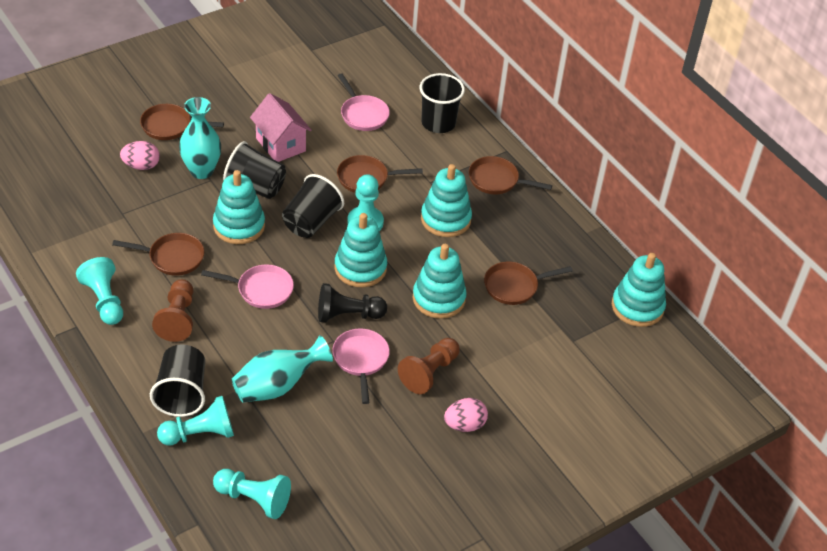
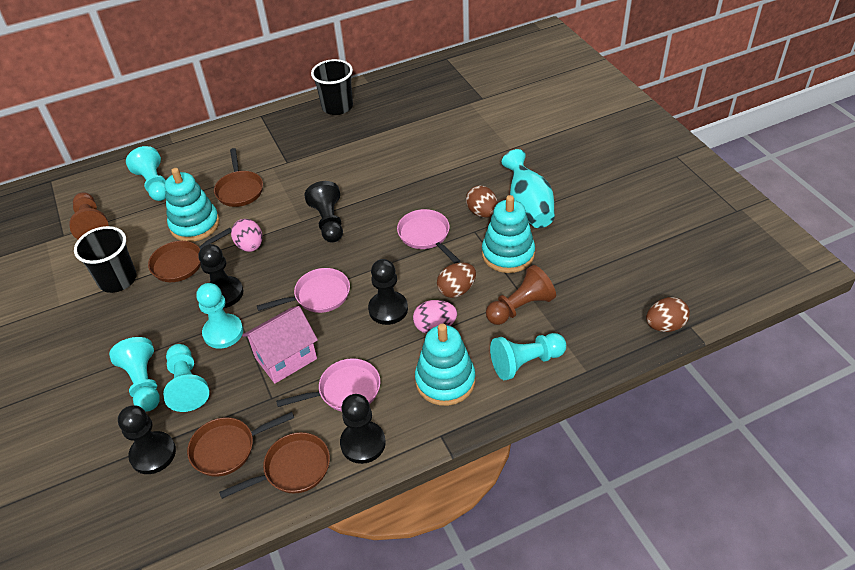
black cup: [150,345,205,417] [223,141,286,199] [282,174,344,238] [420,73,465,133] = 4 -> [74,226,137,293] [311,59,353,115] = 2
black pawn: [318,283,387,323] = 1 -> [118,405,176,474] [199,244,243,308] [304,181,343,243] [340,394,386,464] [368,259,408,325] = 5
brown egg: none = 0 -> [437,263,476,298] [466,186,498,217] [646,297,690,332] = 3
brown pan: [112,233,204,276] [140,104,224,140] [337,155,423,193] [469,156,552,194] [484,262,573,305] = 5 -> [148,228,231,282] [187,412,294,477] [214,148,263,207] [219,432,330,499] = 4
turquoise pawn: [76,257,123,325] [157,396,234,445] [213,469,291,519] [347,174,384,231] = 4 -> [109,337,160,412] [126,146,166,201] [163,344,209,412] [196,283,243,348] [490,333,566,380] = 5
turquoise stacking toy: [213,170,265,244] [334,213,387,287] [413,244,467,319] [421,164,472,237] [612,253,666,327] = 5 -> [165,168,220,242] [415,324,475,406] [482,195,535,273] = 3
turquoise vase: [179,97,221,179] [231,335,333,402] = 2 -> [502,149,555,228] = 1

